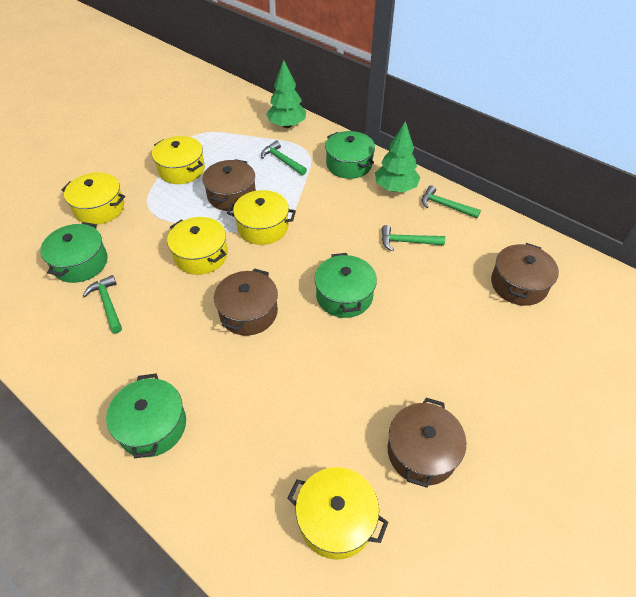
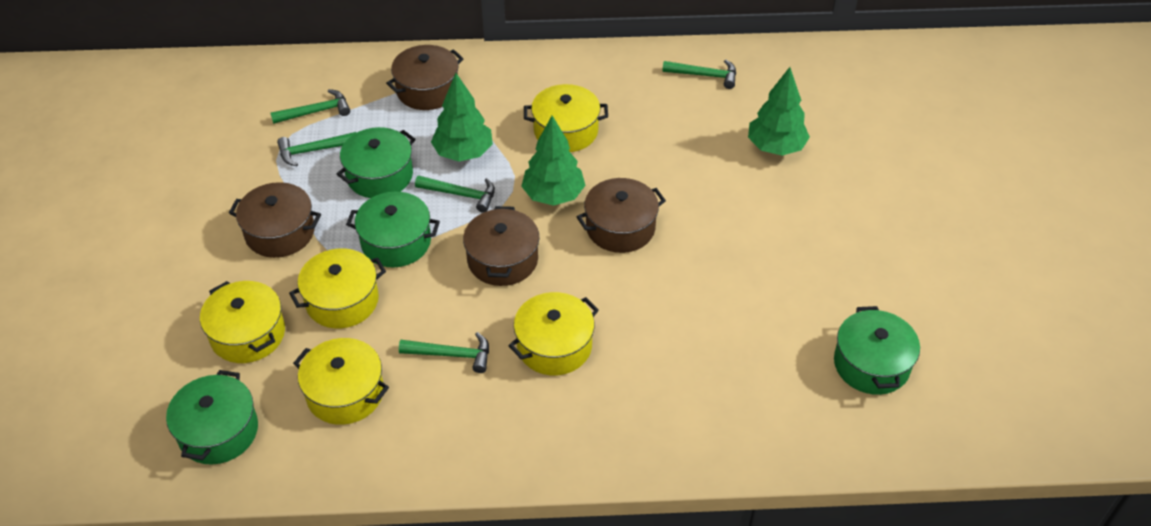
green hammer: [83,275,122,333] [261,141,307,175] [382,225,445,251] [422,185,481,218] = 4 -> [271,89,350,124] [277,132,356,166] [399,332,489,373] [415,176,495,213] [662,60,736,89] = 5
green tree: [266,60,306,128] [375,121,420,192] = 2 -> [431,73,493,162] [521,116,586,206] [748,67,810,156] = 3

